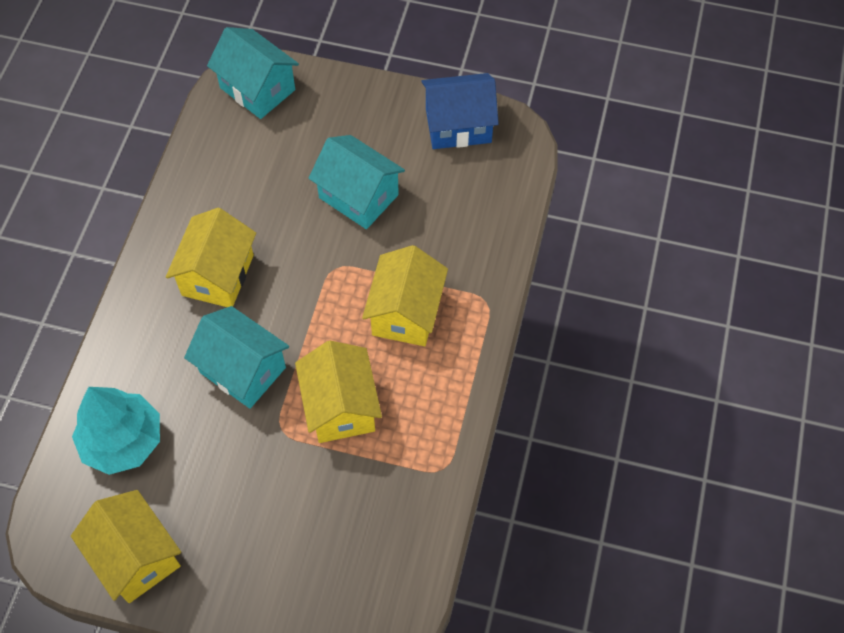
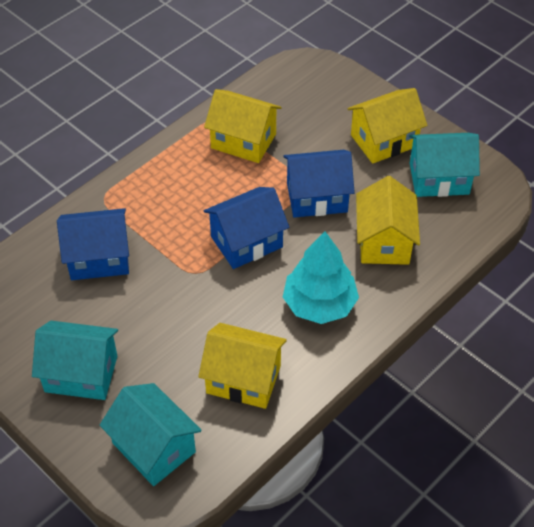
blue house: [421,73,499,149] = 1 -> [57,208,129,280] [204,187,289,269] [283,150,355,218] = 3

